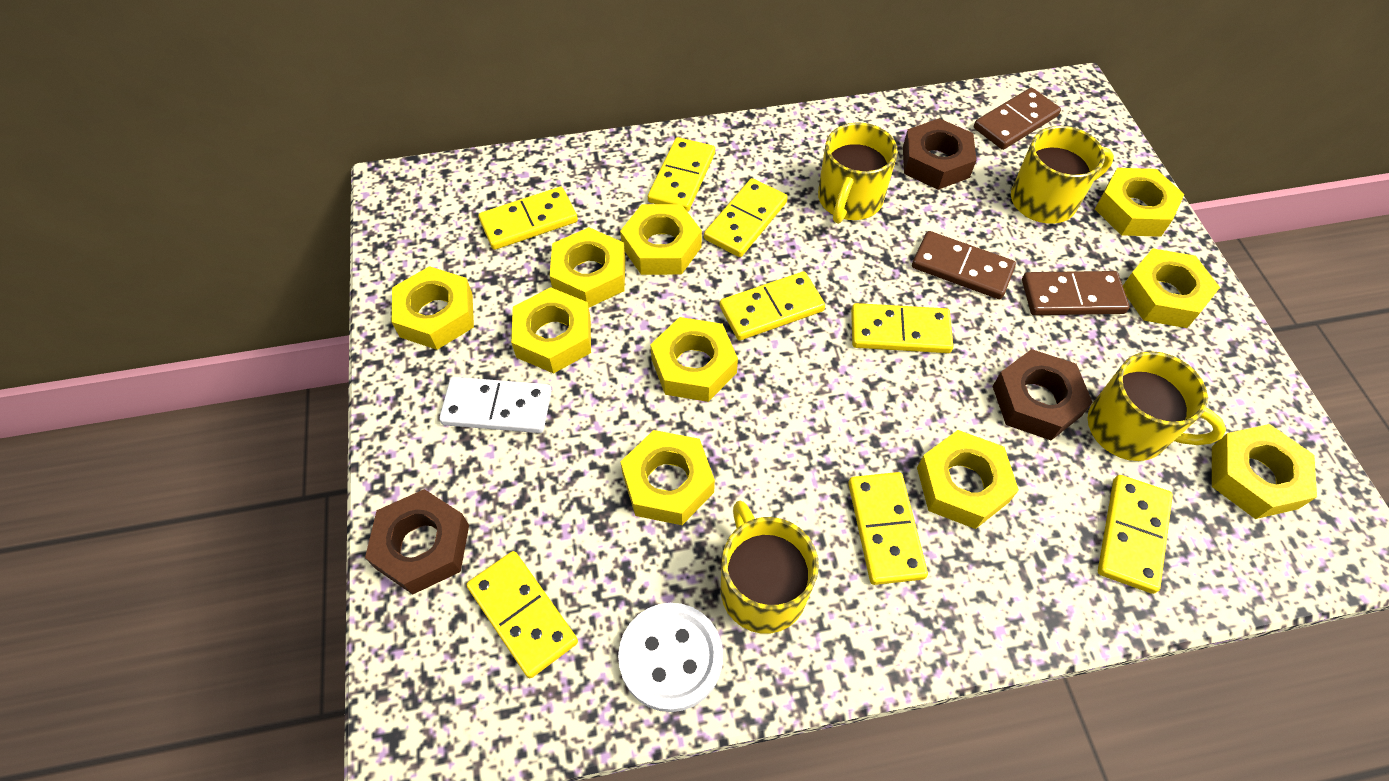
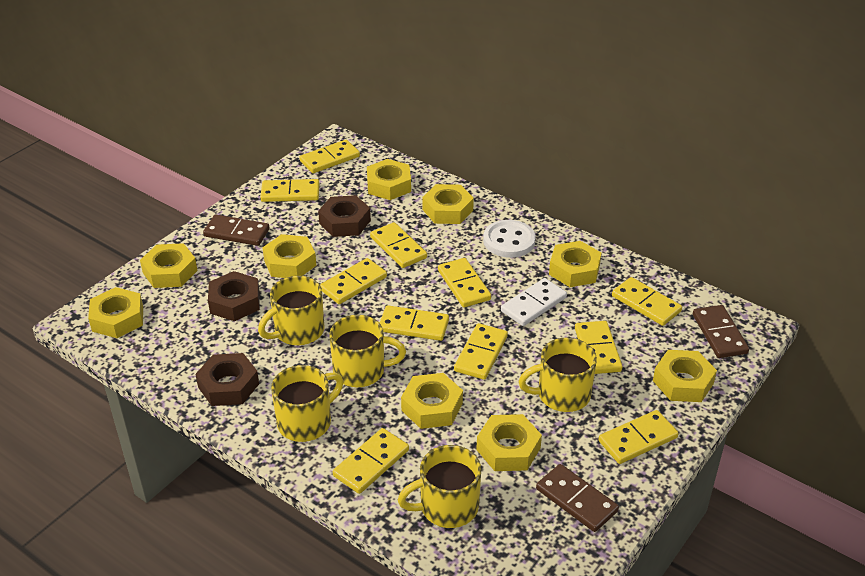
yellow domino: [467,551,578,678] [478,187,578,250] [648,137,715,212] [704,178,788,257] [720,271,825,340] [848,472,928,585] [851,303,953,353] [1098,475,1173,594] = 8 -> [260,179,319,202] [300,140,360,173] [320,258,387,304] [333,428,409,494] [370,222,427,268] [380,305,449,341] [438,258,491,307] [454,323,508,380] [575,321,622,374] [599,410,678,464] [612,277,682,326] = 11
yellow mug: [721,501,819,634] [818,122,898,224] [1011,126,1114,224] [1088,351,1226,461] = 4 -> [258,276,325,345] [271,365,343,442] [329,315,406,387] [398,445,481,528] [518,338,597,412] = 5
yellow nut: [392,266,474,350] [511,287,591,374] [549,227,625,308] [620,204,702,275] [620,430,715,525] [650,317,738,402] [917,430,1019,529] [1095,168,1185,237] [1123,248,1220,328] [1212,424,1317,519] = 10 -> [88,287,143,338] [140,243,198,288] [262,234,316,278] [367,159,411,200] [401,373,463,429] [422,184,474,224] [476,414,542,471] [549,241,601,287] [653,350,717,402] = 9

